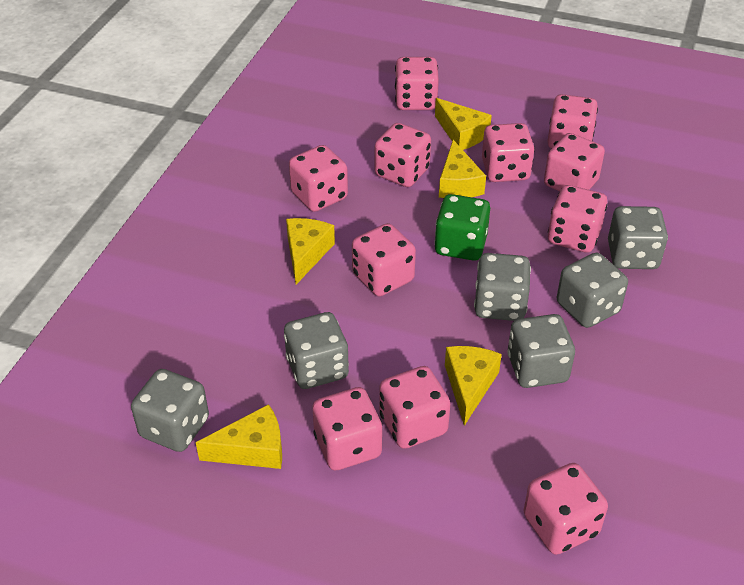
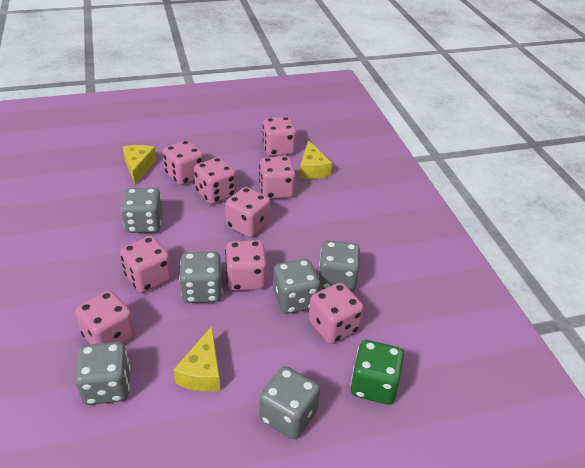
pink dice: [289,145,348,212] [312,387,382,471] [352,223,416,296] [375,123,431,187] [379,366,450,449] [395,57,439,110] [482,123,535,182] [524,463,608,555] [544,133,605,191] [547,94,598,149] [548,185,608,253] = 11 -> [75,290,135,344] [120,236,172,293] [163,140,204,185] [194,157,236,204] [225,187,270,238] [225,240,267,291] [259,156,296,199] [262,117,296,156] [309,283,364,344] = 9
yellow cheese: [196,404,282,469] [286,218,335,284] [435,98,492,150] [439,140,486,198] [445,346,502,426] = 5 -> [123,145,156,185] [174,326,220,392] [300,140,332,179] = 3

